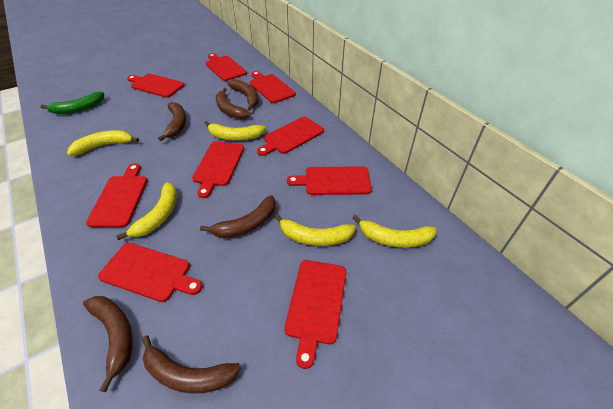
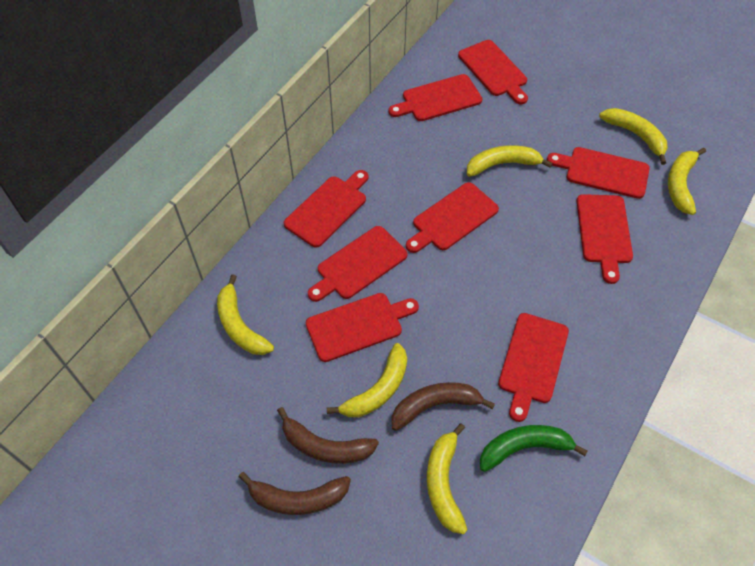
brown banana: [83,296,133,392] [142,335,241,394] [158,102,186,141] [200,195,276,238] [216,88,251,119] [227,79,259,111] = 6 -> [239,472,351,515] [277,407,379,464] [391,382,495,431] = 3
yellow banana: [67,130,139,156] [116,182,177,240] [204,121,266,141] [274,214,356,246] [353,215,437,248] = 5 -> [217,274,274,355] [327,343,407,417] [427,423,468,534] [467,145,553,177] [599,108,668,165] [668,148,706,215] = 6

